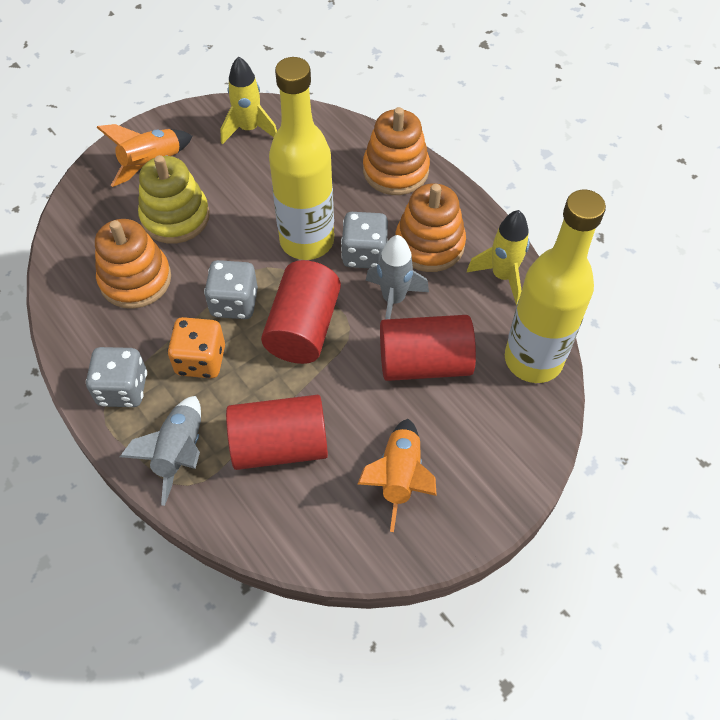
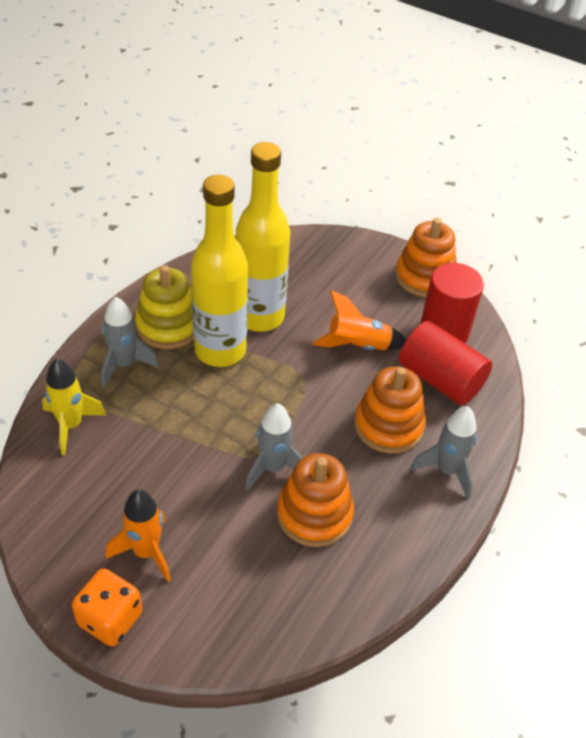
grey dice: [86,347,147,407] [204,260,258,319] [341,212,388,268] = 3 -> none = 0
grey rocket: [120,396,201,506] [366,235,429,319] = 2 -> [101,296,159,387] [245,403,303,491] [411,406,477,499] = 3
red cylinder: [226,395,328,470] [261,260,341,364] [380,315,476,381] = 3 -> [399,321,492,405] [420,263,484,343] = 2
yellow rocket: [220,56,277,144] [467,210,530,305] = 2 -> [42,358,106,455] = 1

